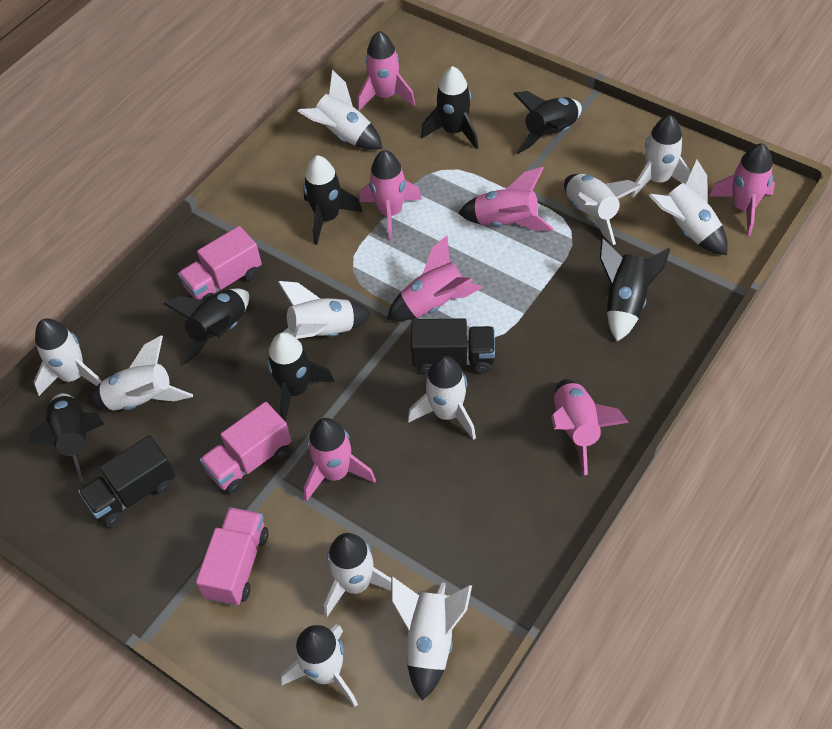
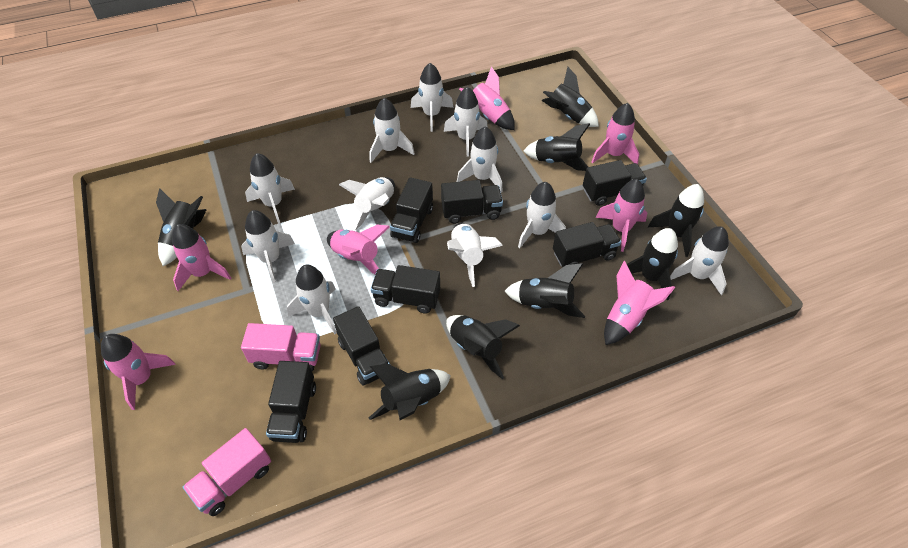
black rocket: [28,393,104,483] [164,288,249,364] [267,332,334,422] [303,155,363,245] [421,66,478,150] [513,91,582,154] [600,238,670,342] = 7 -> [156,188,207,266] [369,363,451,420] [446,315,520,379] [505,263,585,318] [524,123,590,171] [541,67,599,127] [627,228,678,300] [648,184,704,257] = 8
black truck: [78,435,176,527] [411,318,495,374] = 2 -> [266,361,316,443] [333,306,391,386] [371,265,440,314] [390,177,433,243] [441,180,503,224] [553,222,621,267] [583,160,647,206] = 7
pink truck: [178,226,262,300] [196,507,269,606] [200,402,292,494] = 3 -> [183,428,271,516] [241,323,321,371] = 2

